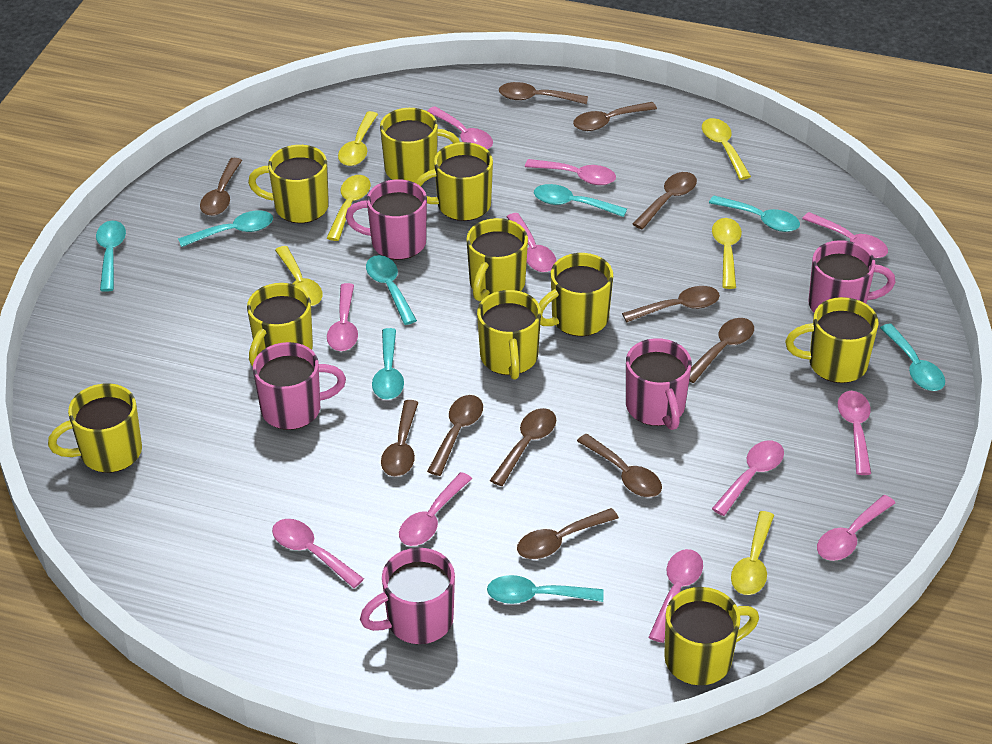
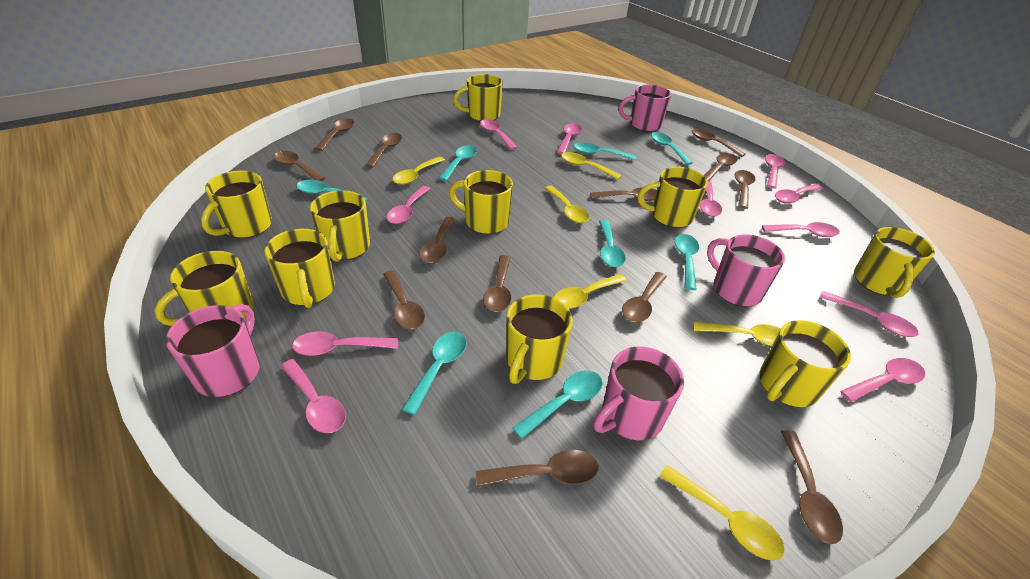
brown spoon: [200,158,242,216] [381,400,419,477] [427,395,483,476] [490,408,556,486] [499,82,588,104] [517,508,619,559] [573,102,657,131] [577,434,662,497] [622,286,720,323] [633,172,697,229] [689,318,754,383] = 11 -> [274,151,325,181] [315,118,355,151] [365,133,402,168] [383,271,425,329] [419,217,456,263] [476,450,599,487] [483,255,511,312] [590,188,657,201] [622,272,667,322] [692,129,745,157] [704,153,737,181] [735,170,755,209] [781,430,843,544] = 13
pink mug: [253,342,346,430] [345,179,427,260] [360,548,455,644] [626,338,692,430] [809,240,896,313] = 5 -> [166,304,260,397] [593,346,684,440] [619,84,671,132] [707,234,785,307] = 4

